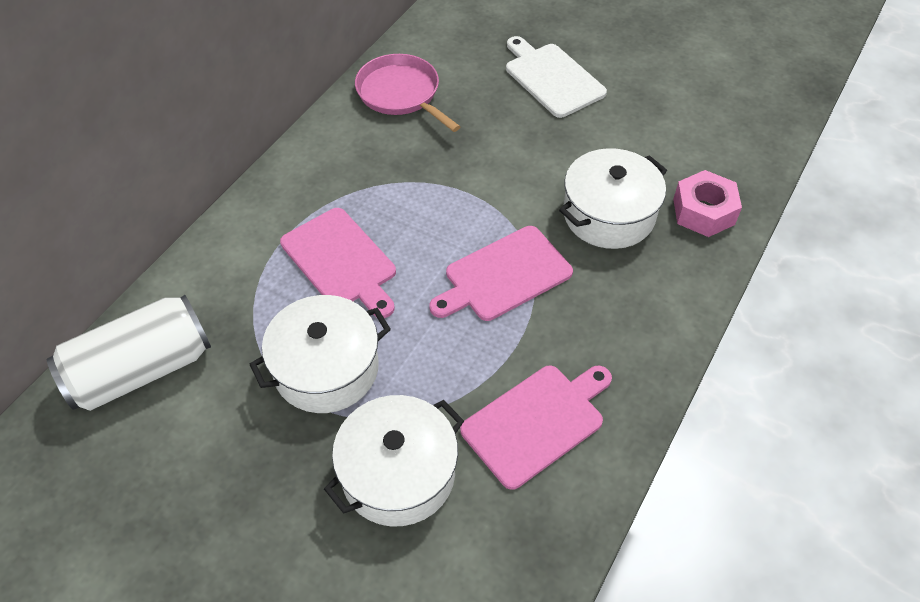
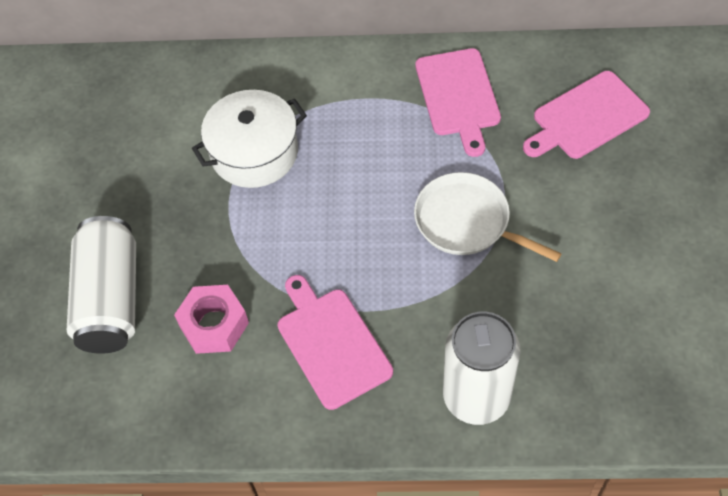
pink pan: [355,54,460,132] = 1 -> none = 0
white can: [47,295,211,411] = 1 -> [67,216,136,354] [443,312,521,425] = 2
white cutting board: [506,36,607,118] = 1 -> none = 0
white pan: none = 0 -> [414,172,562,262] = 1
white pot: [249,295,391,413] [324,395,464,526] [559,148,667,249] = 3 -> [192,90,307,188] = 1

